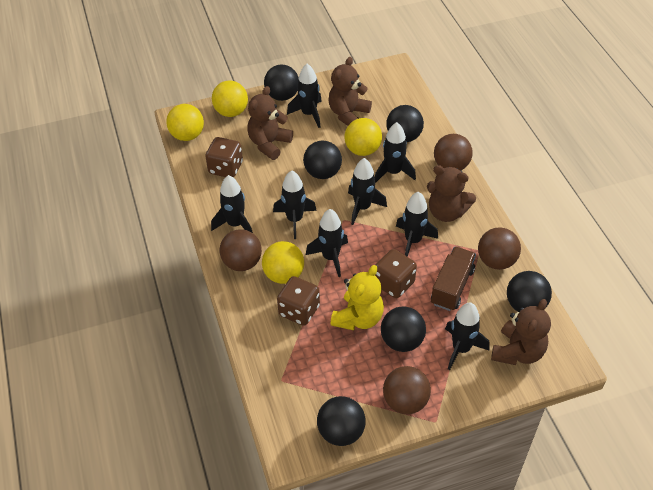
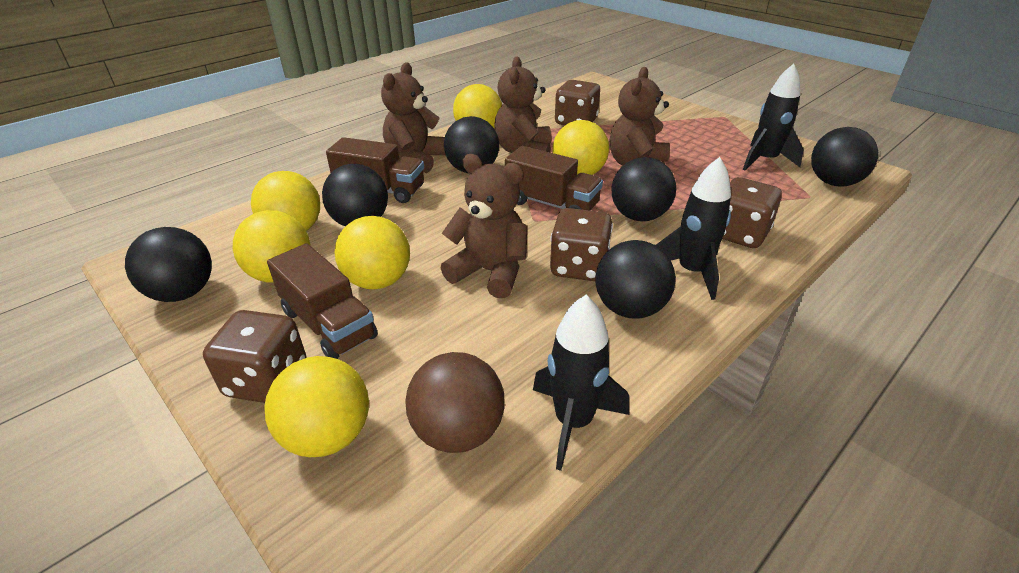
black rocket: [211,175,253,233] [273,170,317,239] [287,64,322,128] [306,209,348,277] [348,158,387,225] [375,122,416,183] [396,192,438,257] [445,303,489,370] = 8 -> [533,295,629,471] [656,157,731,300] [743,64,804,170] = 3
brown ball: [219,229,262,271] [383,366,431,414] [434,134,473,170] [478,227,521,270] = 4 -> [405,352,505,453] = 1
brown dice: [205,137,243,178] [277,276,320,326] [375,249,417,298] = 3 -> [203,310,306,403] [550,208,613,281] [555,80,600,125] [722,177,782,248] = 4
brown truck: [431,246,476,311] = 1 -> [267,243,378,359] [326,137,424,203] [505,146,603,210] = 3
yellow ball: [166,104,204,141] [212,81,248,117] [262,241,304,284] [344,118,382,156] = 4 -> [233,210,310,283] [251,171,320,231] [265,356,369,457] [335,216,410,289] [453,84,502,129] [552,120,609,175] = 6
yellow teddy bear: [331,265,384,330] = 1 -> none = 0

